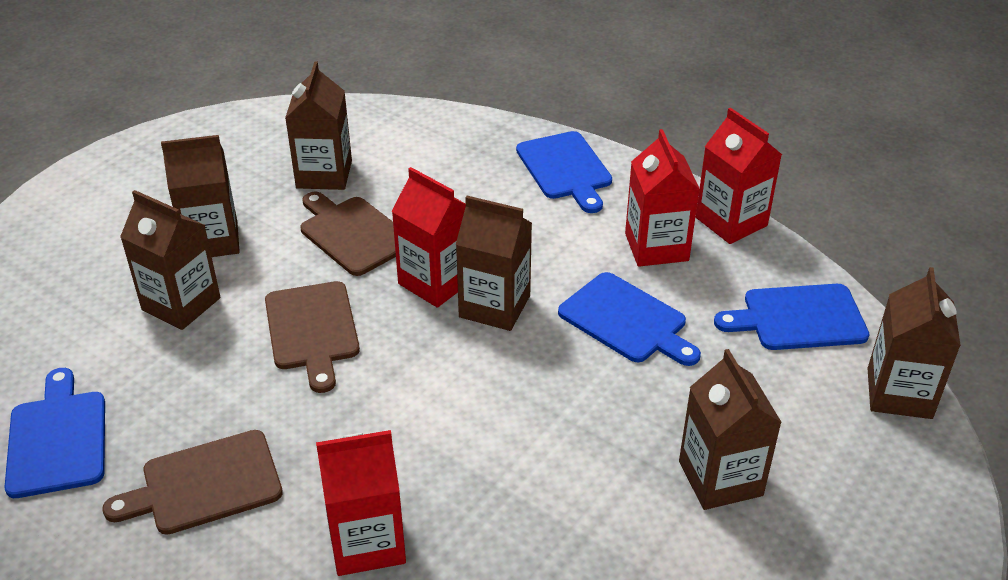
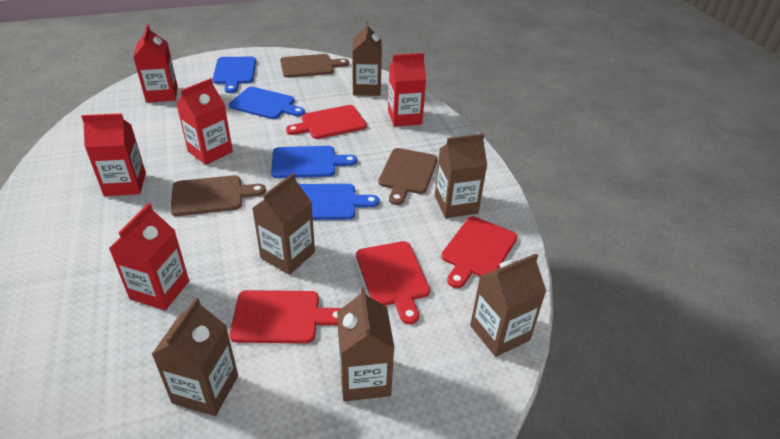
red carton: [316,430,406,576] [392,167,466,308] [625,129,700,267] [696,108,782,244] = 4 -> [81,113,146,196] [109,203,189,311] [133,25,178,103] [176,78,233,165] [388,53,426,127] = 5
red cutting board: none = 0 -> [229,290,341,343] [286,105,367,139] [356,241,430,324] [441,217,517,288] = 4

